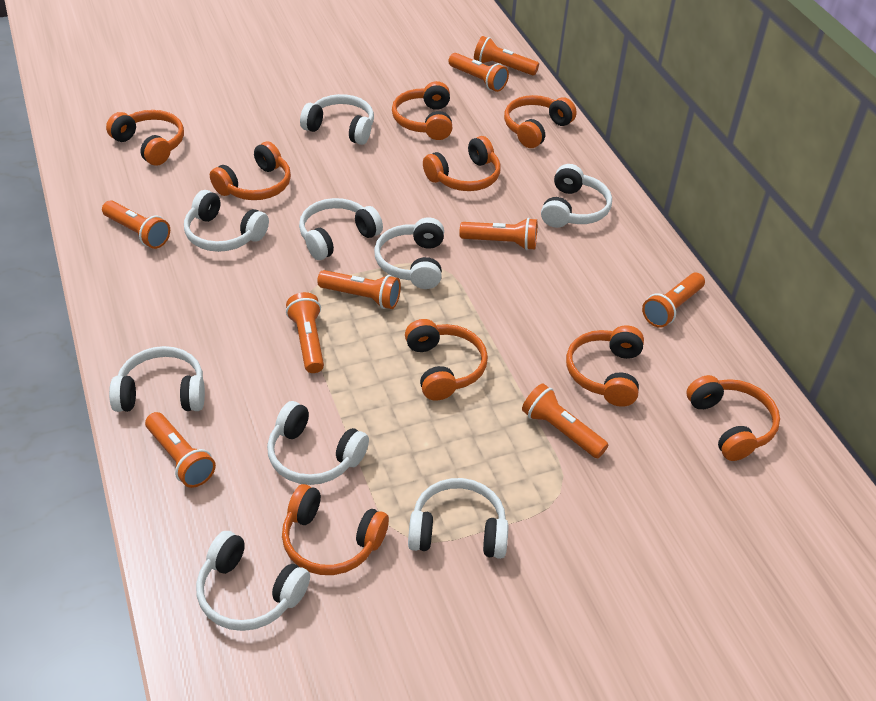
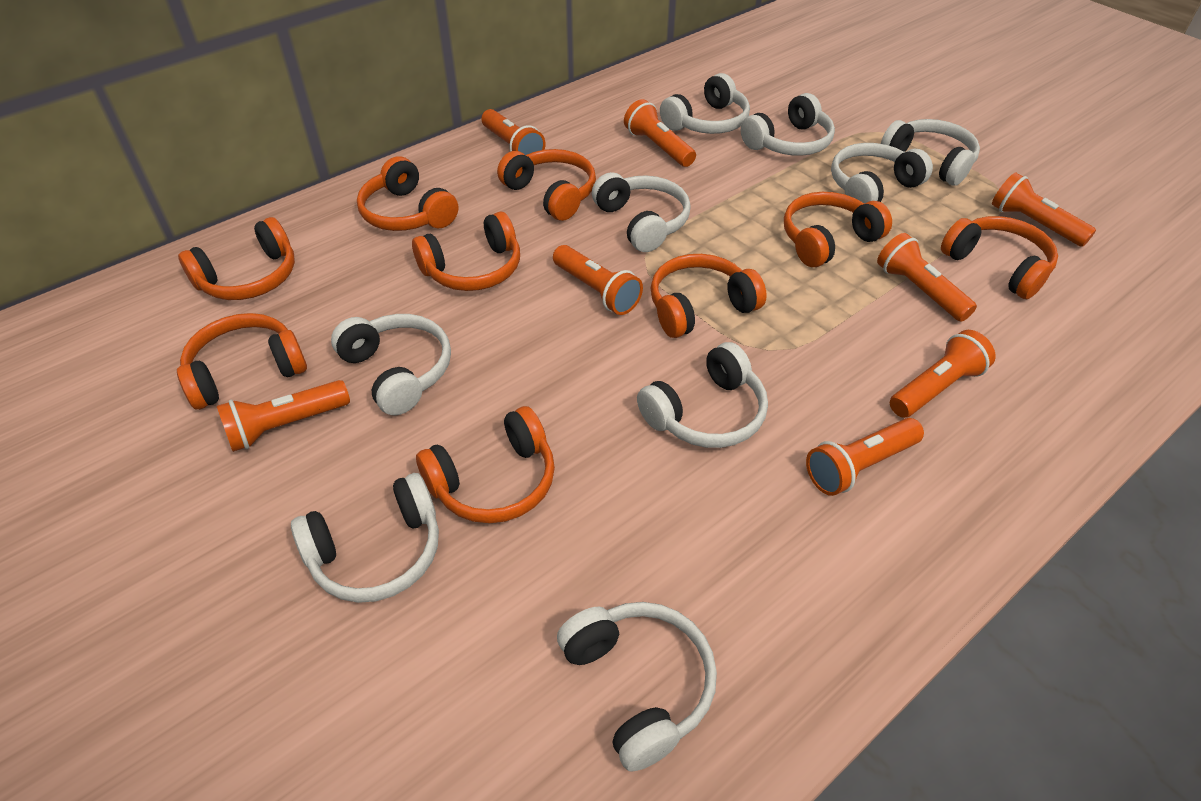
orange flashlight: [102,200,170,249] [145,412,216,488] [286,292,324,373] [317,270,401,309] [448,53,509,92] [459,218,537,250] [474,36,539,76] [522,383,608,458] [642,273,705,328] = 9 -> [217,380,350,452] [481,109,545,155] [553,245,643,315] [624,99,696,167] [806,418,924,496] [877,233,977,322] [890,330,996,418] [992,172,1096,247] = 8

